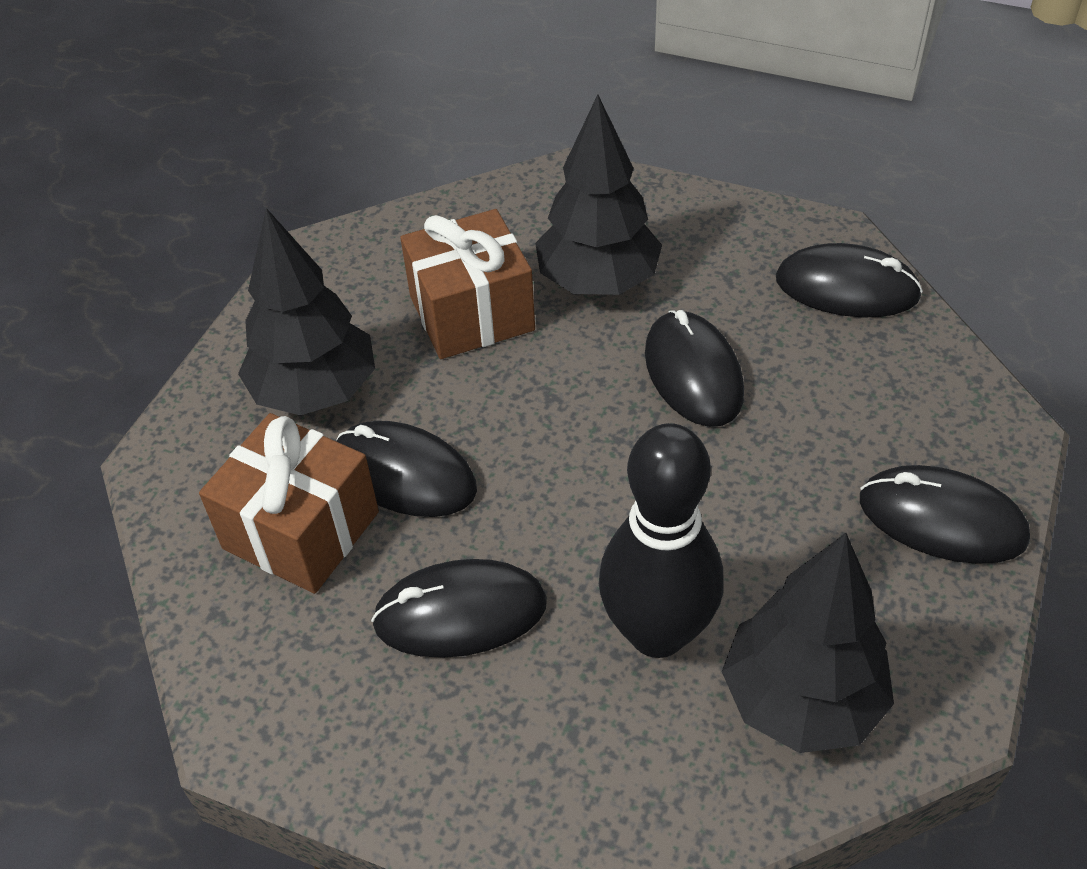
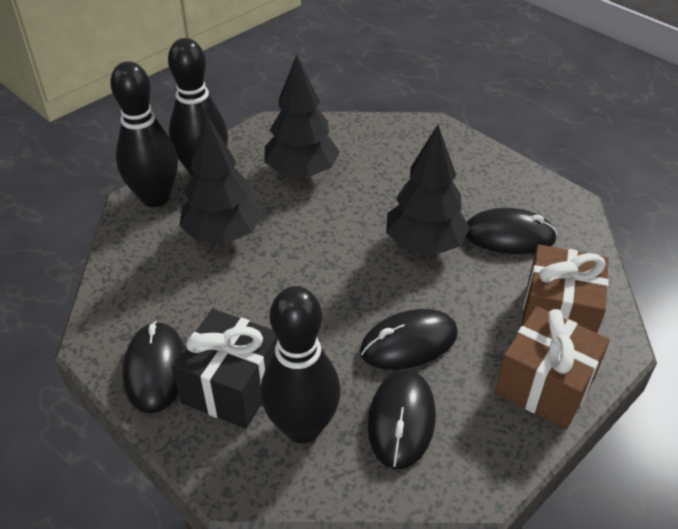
black bowling pin: [599,423,724,658] = 1 -> [110,61,178,207] [168,38,228,176] [261,286,341,443] = 3
black gift: none = 0 -> [171,309,277,429] = 1
black mouse: [336,421,477,517] [371,559,547,658] [645,310,744,427] [776,243,923,317] [860,465,1030,564] = 5 -> [123,321,184,413] [360,309,458,370] [368,370,436,469] [466,208,557,254] = 4

